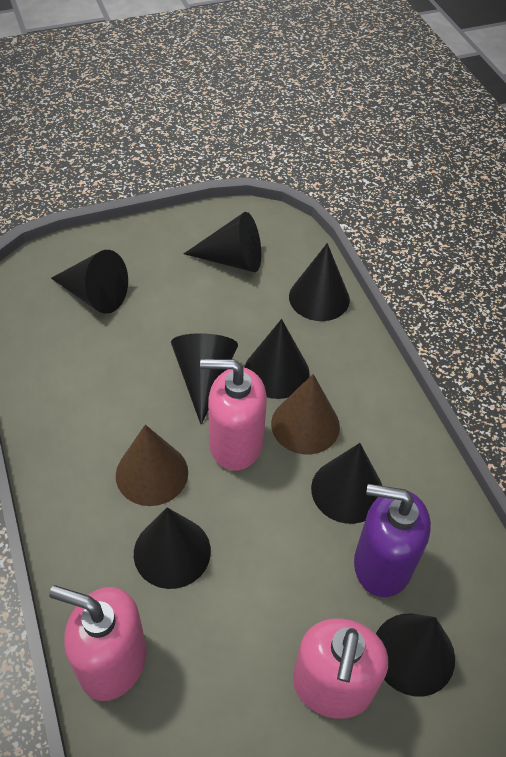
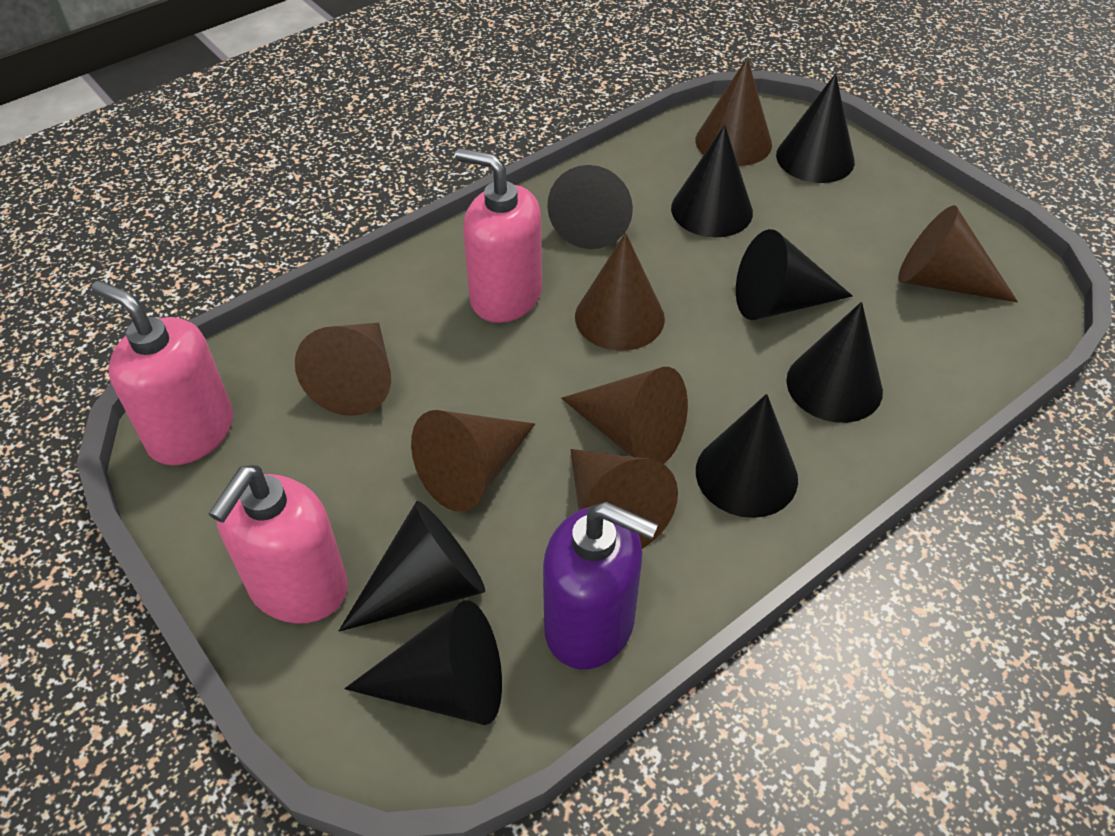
brown cone: [116,424,188,506] [271,374,340,454] = 2 -> [295,323,391,416] [411,410,535,512] [561,367,688,464] [570,449,678,549] [575,233,665,351] [695,57,772,166] [898,205,1018,302] = 7

